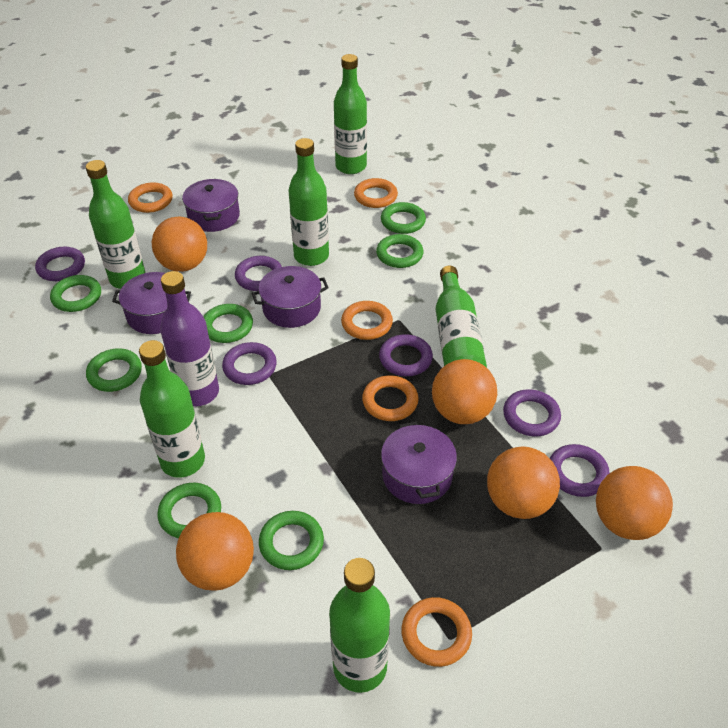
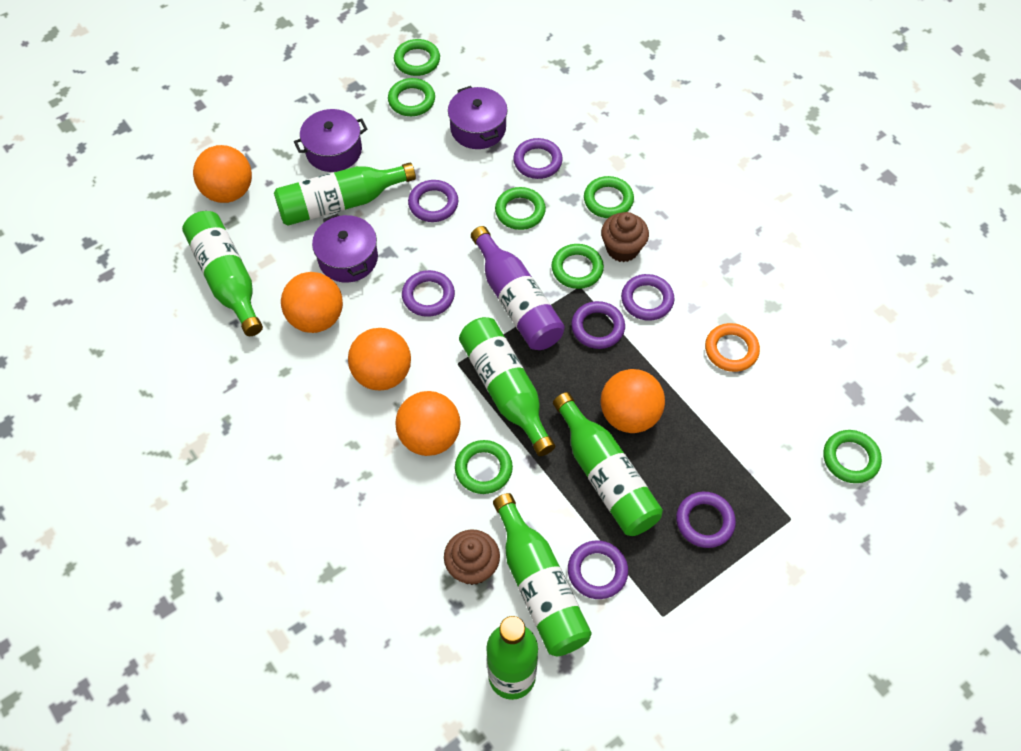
brown cupcake: none = 0 -> [444,529,500,585] [601,212,649,262] = 2
orange ring: [128,182,173,213] [341,301,393,340] [354,178,398,208] [362,375,419,421] [401,597,472,667] = 5 -> [705,323,760,372] = 1
purple pot: [112,272,191,334] [182,179,240,232] [252,266,329,328] [381,422,457,504] = 4 -> [294,109,367,172] [312,214,378,283] [448,86,508,149] = 3
purple ring: [35,247,85,281] [222,342,277,385] [235,256,282,291] [379,334,433,376] [503,389,561,437] [550,444,609,497] = 6 -> [402,270,455,317] [408,180,458,222] [513,138,563,179] [568,540,628,599] [571,301,625,349] [621,274,674,321] [676,492,736,548] = 7

